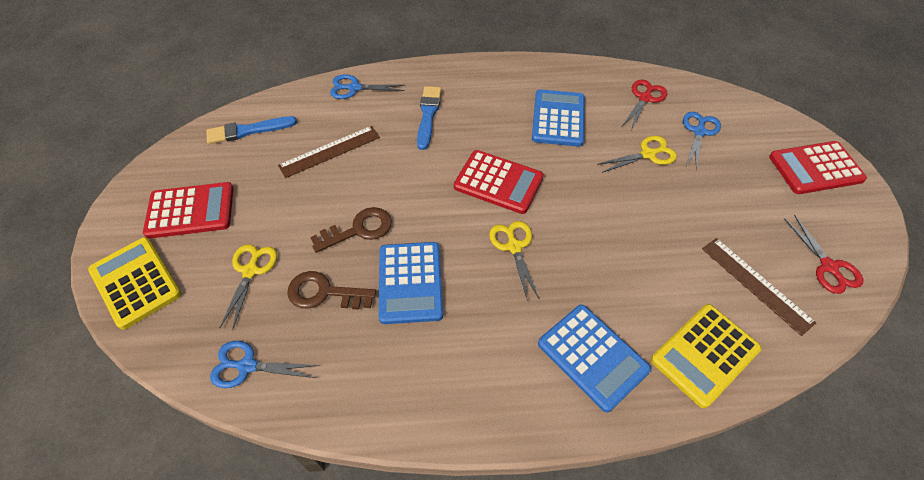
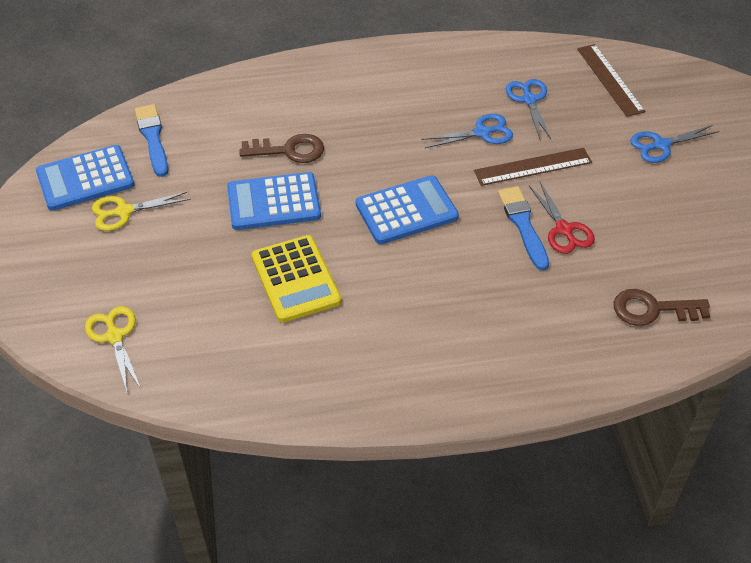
red calculator: [143,182,234,239] [454,150,544,214] [769,141,867,194] = 3 -> none = 0
red scissors: [622,80,667,130] [784,215,863,294] = 2 -> [529,182,595,254] = 1
yellow calculator: [88,237,182,330] [651,304,762,408] = 2 -> [252,235,341,323] = 1
yellow scissors: [220,244,277,330] [489,221,539,301] [597,136,677,173] = 3 -> [85,306,141,391] [92,191,191,231] = 2

